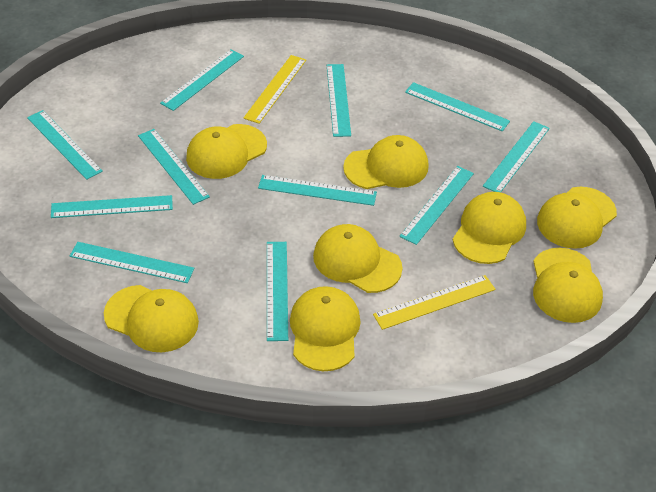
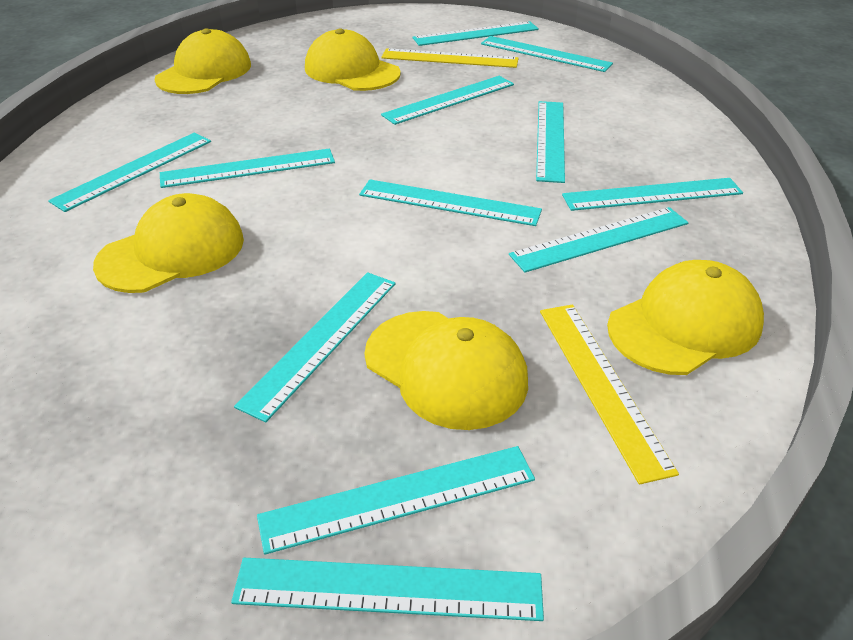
turquoise ruler: [27,110,103,180] [51,195,173,218] [70,242,194,283] [138,129,210,205] [160,49,244,111] [258,175,377,206] [267,242,288,341] [327,64,351,137] [399,166,474,245] [405,82,510,132] [483,121,550,192] = 11 -> [48,133,211,212] [160,149,335,188] [231,558,544,621] [234,272,396,422] [257,446,535,554] [359,180,542,226] [381,76,514,125] [413,21,539,46] [481,36,613,72] [509,207,688,273] [536,101,565,183] [562,178,743,211] = 12
yellow cap: [104,285,199,352] [186,124,267,179] [290,286,361,371] [313,224,403,293] [343,135,429,189] [453,192,526,264] [533,248,603,323] [537,187,617,249] = 8 -> [93,193,244,293] [155,28,251,94] [305,29,401,91] [364,311,528,430] [607,260,764,375] = 5

